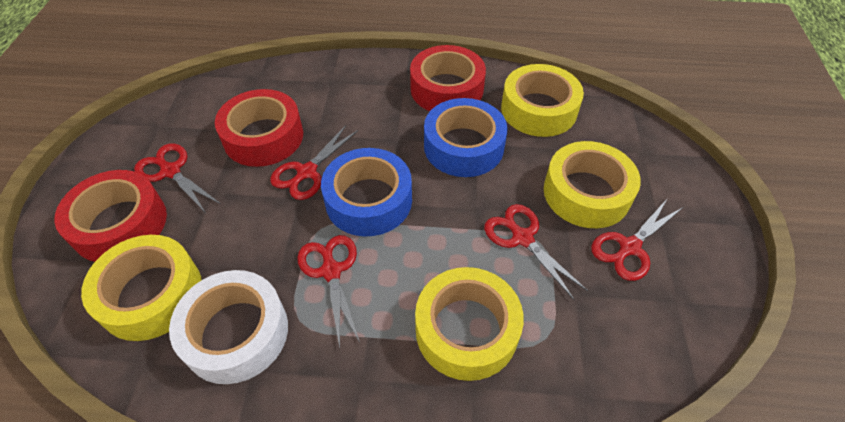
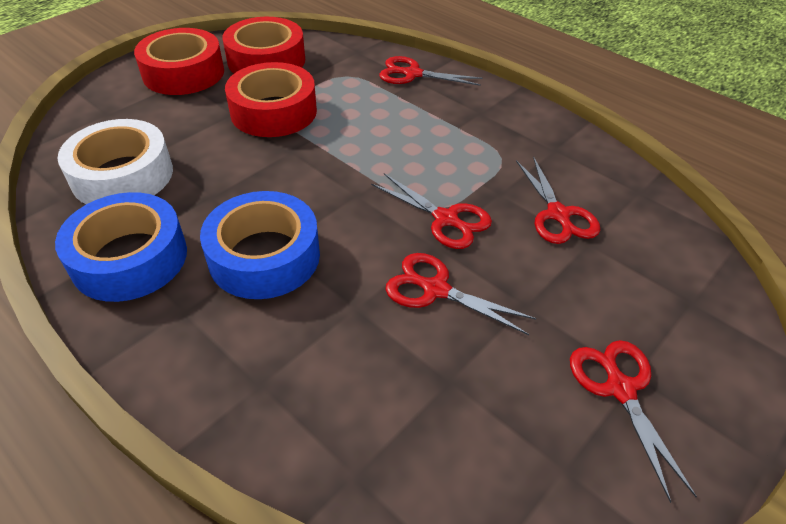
yellow tape: [81,235,202,341] [415,267,524,381] [501,64,584,137] [544,141,641,228] = 4 -> none = 0

